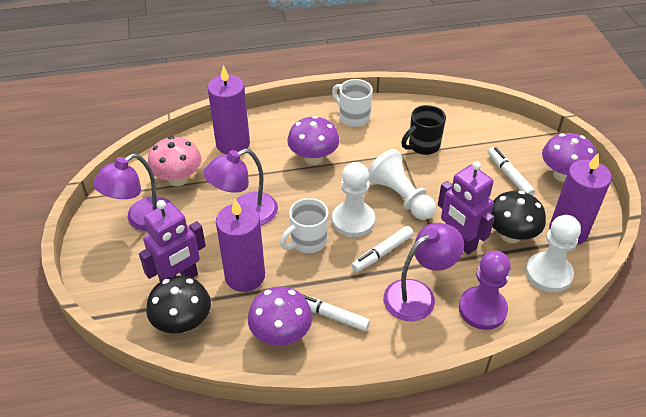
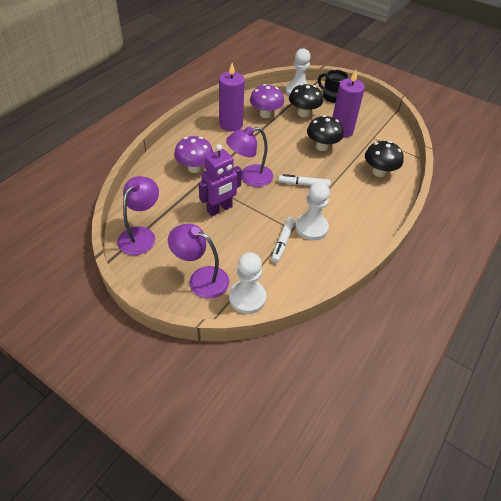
black mushroom: [146,276,211,334] [492,191,546,243] = 2 -> [289,84,323,117] [307,115,344,151] [365,141,404,177] = 3
pink mushroom: [148,136,202,186] = 1 -> none = 0
purple candle: [208,65,250,155] [216,199,265,292] [549,154,612,245] = 3 -> [219,63,245,132] [332,70,365,138] = 2
purple mushroom: [248,286,313,346] [287,116,339,165] [542,133,597,182] = 3 -> [174,136,213,173] [250,84,284,118] = 2
purple pawn: [459,251,511,330] = 1 -> none = 0
purple robot: [139,200,206,282] [438,161,495,255] = 2 -> [199,144,242,216] = 1
white marker: [302,294,370,331] [351,226,414,272] [488,147,535,196] = 3 -> [271,217,295,263] [278,174,331,187] = 2
white mug: [280,198,328,253] [332,79,373,127] = 2 -> none = 0

